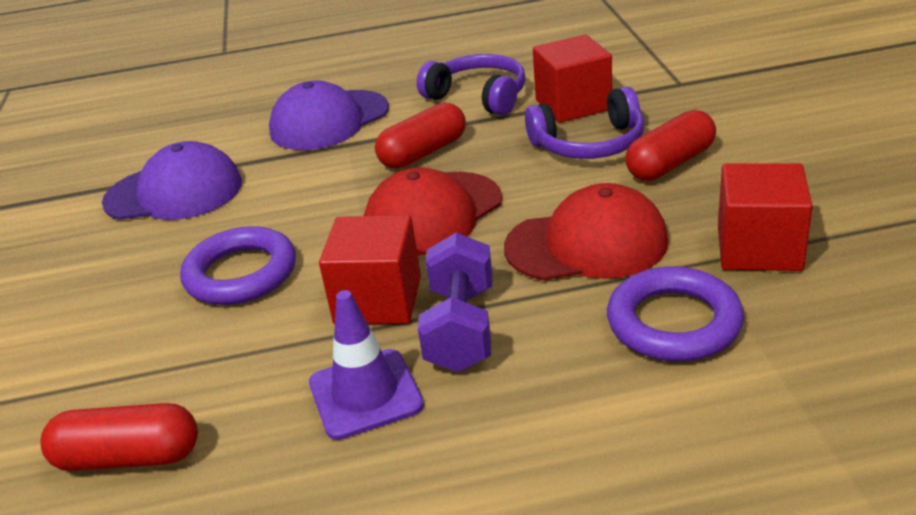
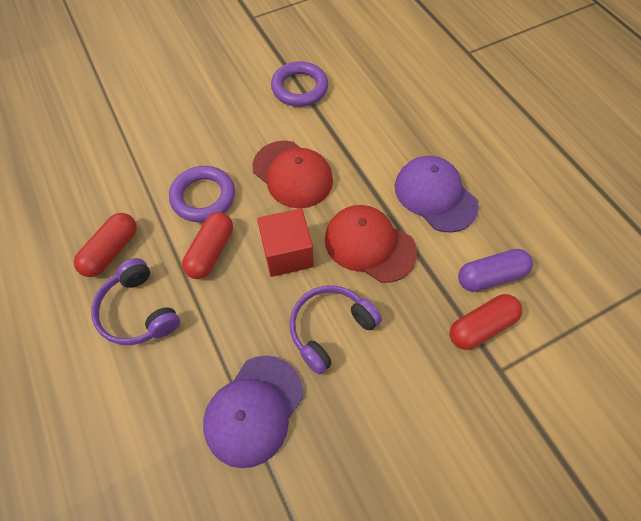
purple capsule: none = 0 -> [458,249,533,292] = 1
purple dumbbell: [418,233,493,372] = 1 -> none = 0
purple traffic cone: [309,290,424,440] = 1 -> none = 0
red cube: [319,215,421,324] [533,34,612,123] [718,163,813,271] = 3 -> [257,208,314,277] = 1

